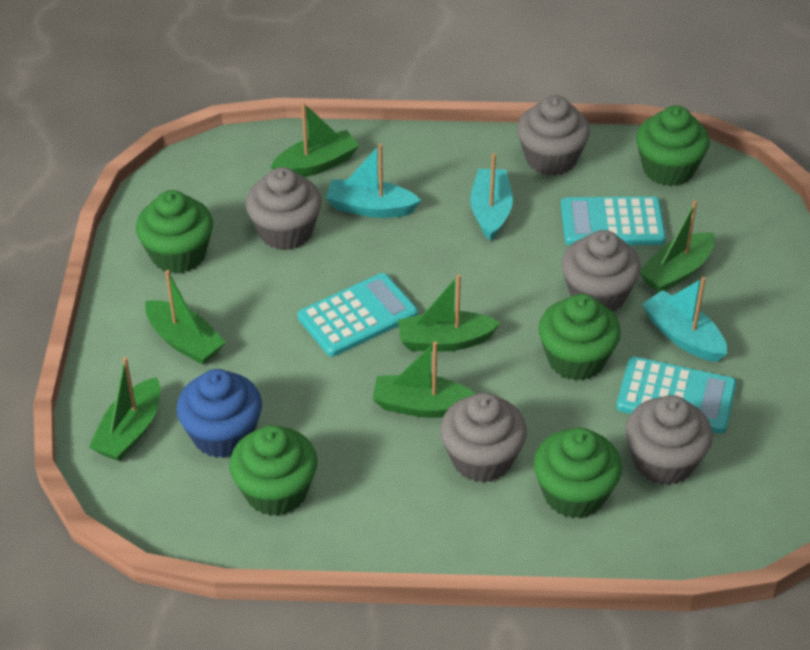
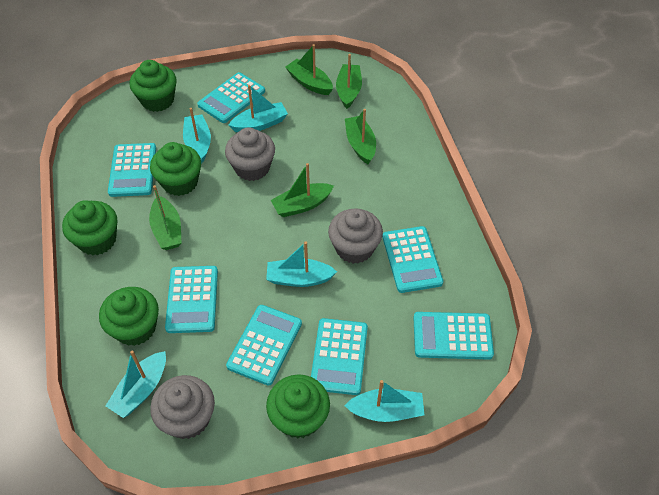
blue cupcake: [177,369,262,458] = 1 -> none = 0
green boat: [89,357,160,461] [145,270,226,365] [271,102,359,177] [372,342,475,418] [398,274,500,352] [640,200,715,292] = 6 -> [149,185,181,250] [271,163,334,217] [285,44,333,95] [336,54,362,109] [345,109,376,164] = 5
grey cupcake: [246,167,322,250] [440,393,527,483] [517,95,590,176] [562,230,641,311] [626,395,713,485] = 5 -> [150,375,215,439] [225,127,275,181] [328,209,383,264] = 3
turquoise boat: [326,143,421,218] [470,153,513,241] [642,277,727,362] = 3 -> [106,350,166,418] [183,108,211,163] [229,85,288,132] [266,242,337,287] [345,380,424,422] = 5
turquoise calculator: [298,273,418,357] [561,196,666,246] [616,357,737,434] = 3 -> [108,143,156,197] [165,266,218,333] [197,72,265,123] [226,305,302,386] [311,318,368,395] [382,226,443,293] [413,312,494,360] = 7

